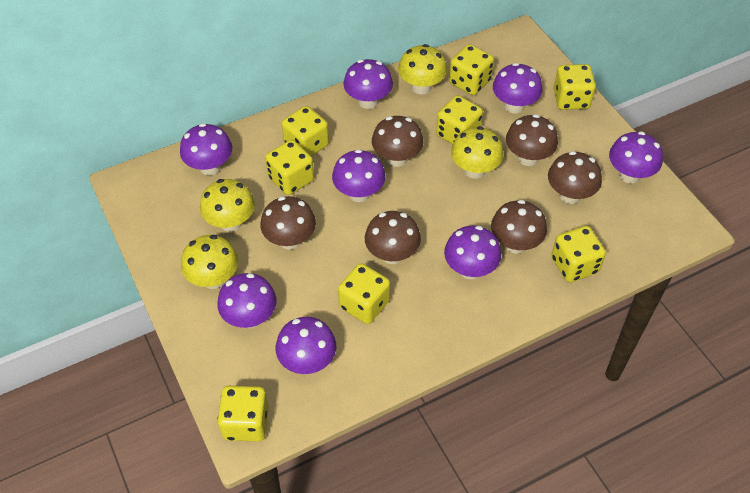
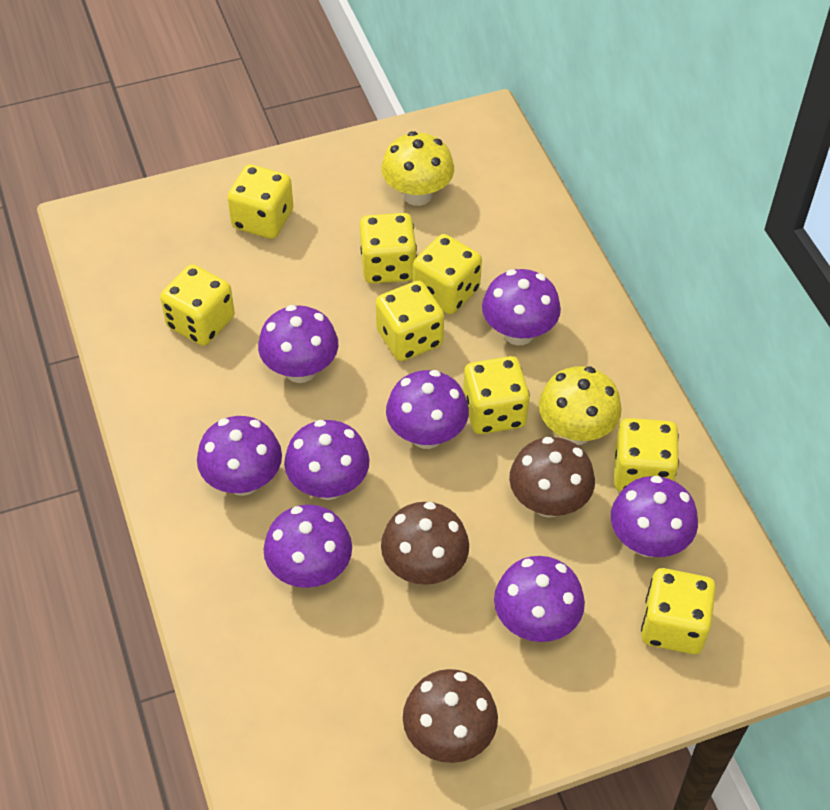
brown mushroom: [260,196,316,250] [365,211,421,264] [372,116,424,167] [491,200,547,254] [506,114,558,166] [548,151,602,204] = 6 -> [381,502,469,585] [403,669,498,763] [509,437,595,517] = 3
yellow mushroom: [181,235,238,289] [200,179,255,232] [398,44,447,95] [451,126,504,179] = 4 -> [381,131,454,206] [539,366,622,445] = 2

